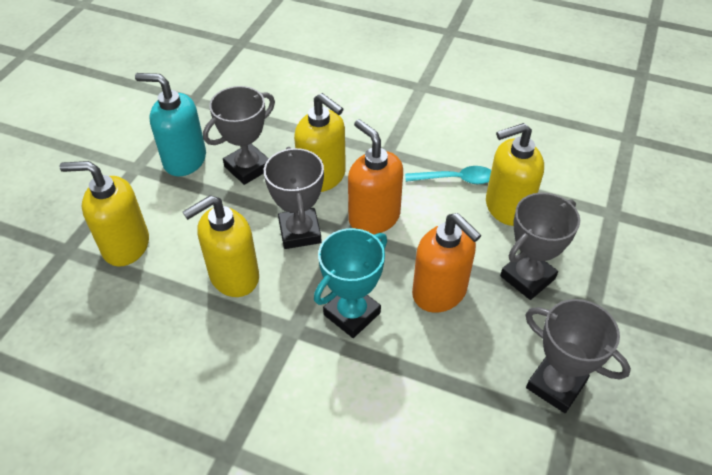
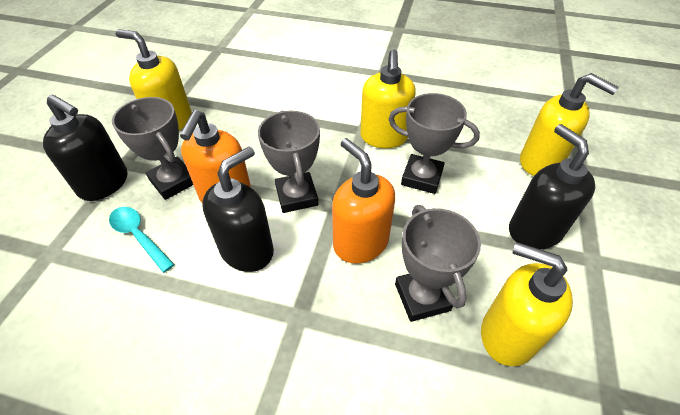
black soap dispenser: none = 0 -> [43,94,127,201] [202,147,274,272] [509,124,596,249] = 3
turquoise soap dispenser: [135,73,206,177] = 1 -> none = 0
turquoise trophy: [314,228,387,338] = 1 -> none = 0

